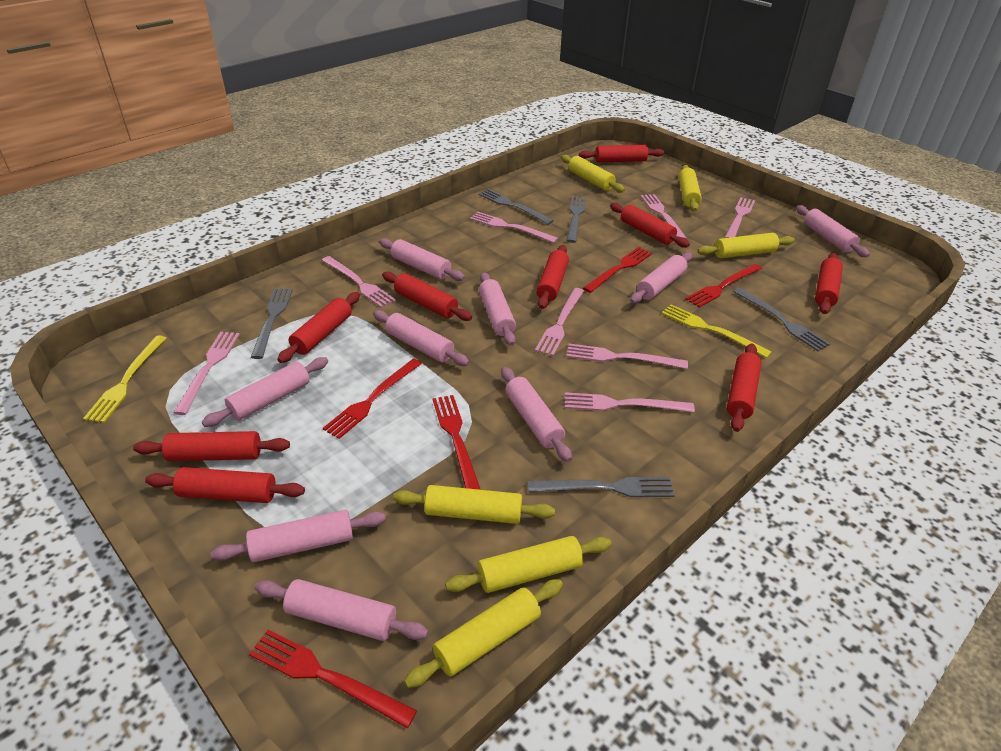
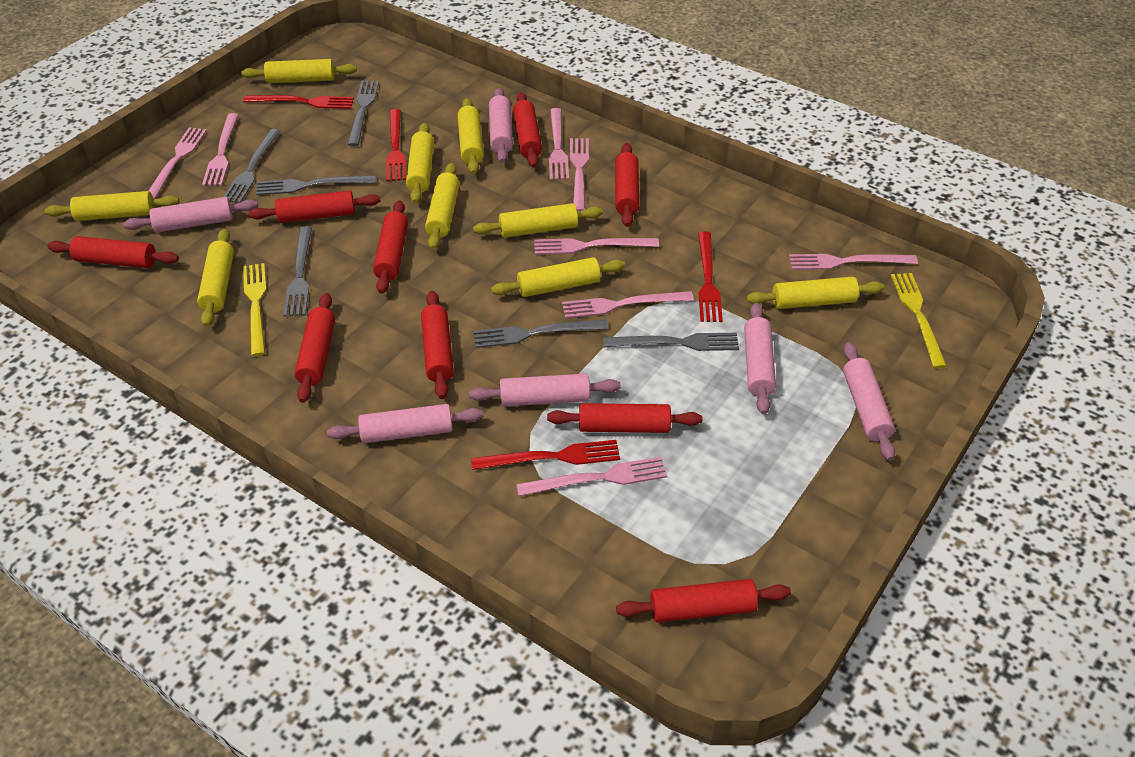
grey fork: [251,288,293,359] [479,189,554,225] [528,477,675,497] [566,196,587,243] [733,288,830,351] = 5 -> [223,129,281,203] [256,175,376,195] [283,226,312,316] [348,81,379,146] [474,319,608,348] [603,333,739,351] = 6
pink rolling pin: [202,357,328,427] [211,510,386,562] [255,579,429,641] [373,310,470,366] [379,238,465,281] [479,272,516,346] [501,367,572,462] [630,252,692,303] [796,205,870,257] = 9 -> [123,197,258,233] [327,404,483,443] [469,373,621,407] [489,88,513,163] [744,303,776,414] [843,342,895,461] = 6
red fork: [249,629,417,728] [323,359,422,439] [433,395,481,490] [583,247,652,293] [685,264,762,307] = 5 -> [243,95,354,109] [386,109,406,181] [471,440,620,470] [698,231,723,322] = 4
yellow rolling pin: [393,485,555,524] [404,579,563,688] [445,536,612,593] [561,155,625,193] [679,165,702,212] [697,233,795,258] = 6 -> [45,191,180,221] [197,229,234,327] [242,59,357,83] [406,123,434,204] [425,163,460,250] [457,98,484,174] [473,203,603,238] [491,257,625,297] [746,277,884,309] = 9

